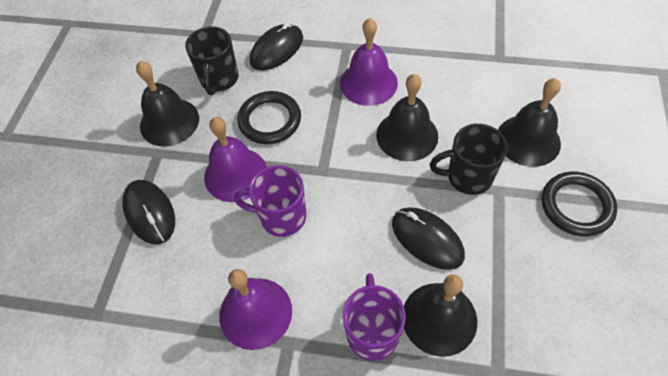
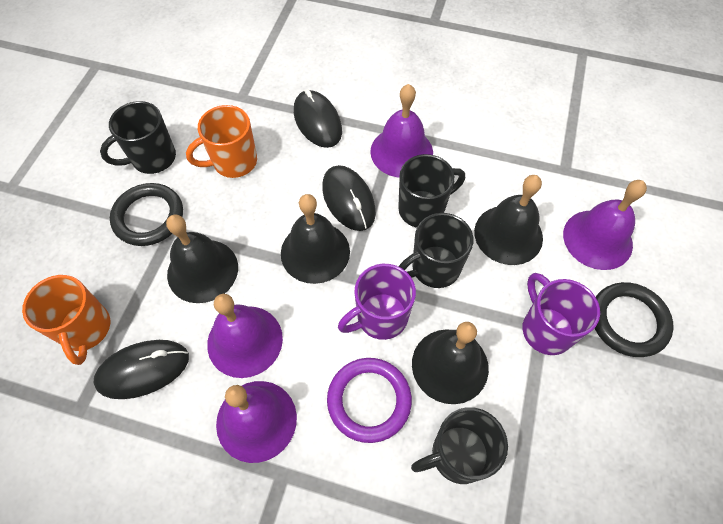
black mug: [185,26,239,95] [430,124,508,195] = 2 -> [100,101,176,174] [398,154,465,228] [398,213,474,288] [411,407,508,484] = 4
orange mug: none = 0 -> [22,275,110,365] [186,105,257,178] = 2
purple bell: [204,117,267,202] [219,269,292,350] [340,18,398,106] = 3 -> [207,294,283,378] [216,381,297,463] [370,84,433,178] [563,180,647,270] = 4
purple ring: none = 0 -> [327,358,412,443] = 1

